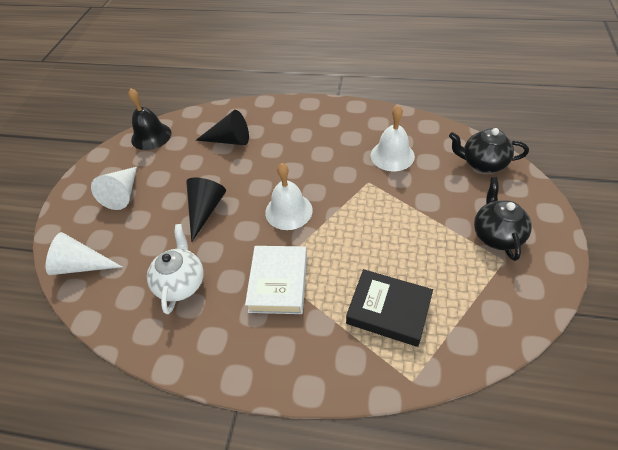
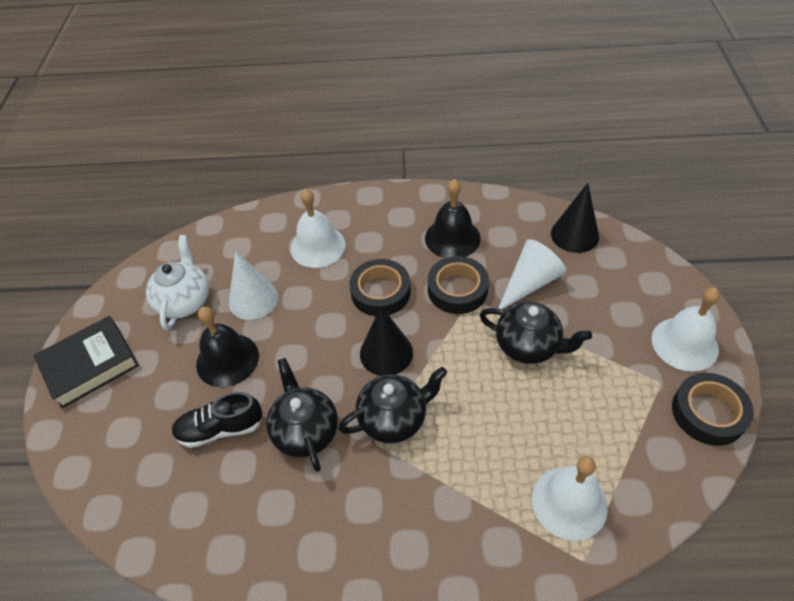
black bell: [128,88,172,150] = 1 -> [196,307,259,387] [425,179,481,258] = 2
black shoe: none = 0 -> [171,392,263,448] = 1
black tape: none = 0 -> [349,259,411,316] [428,256,489,314] [672,373,754,446] = 3
black teapot: [449,128,529,173] [474,177,532,261] = 2 -> [266,358,338,472] [338,367,447,443] [480,302,592,364] = 3
white bell: [265,163,313,230] [371,105,415,171] = 2 -> [291,189,345,268] [532,456,608,541] [652,287,720,372] = 3
white book: [245,246,307,314] = 1 -> none = 0

